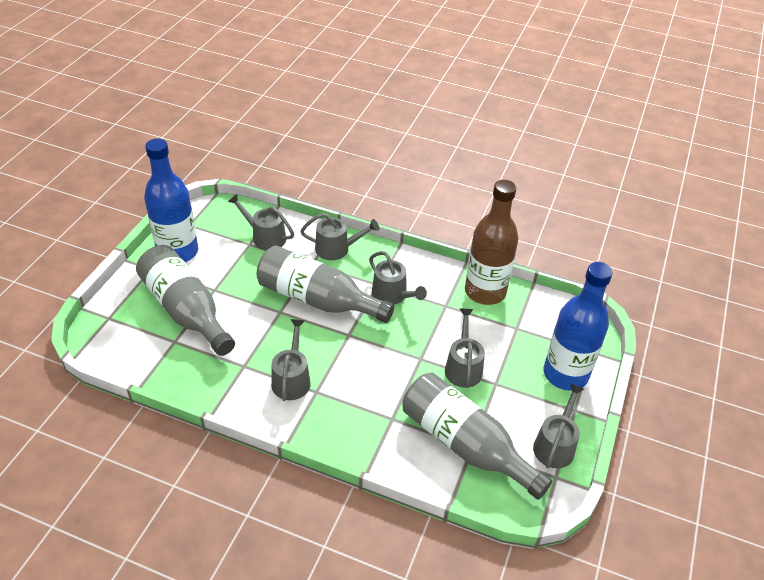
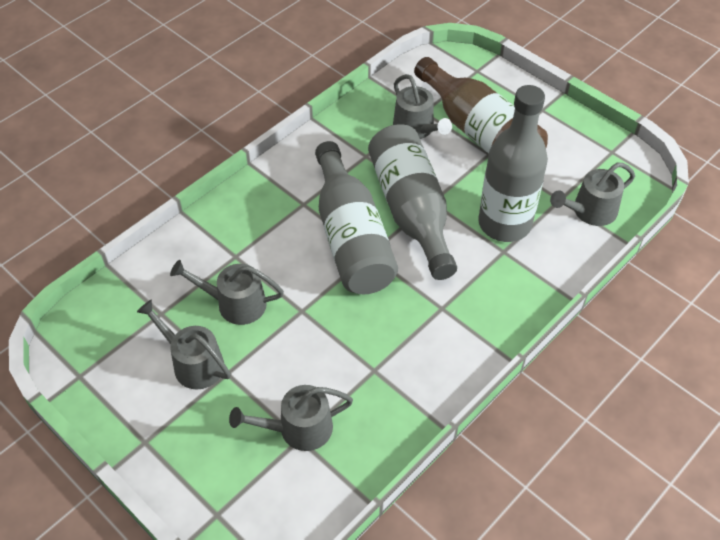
blue bottle: [144,138,198,262] [543,262,613,391] = 2 -> none = 0
grey watering can: [228,194,294,250] [271,319,311,401] [300,213,379,260] [369,251,427,305] [445,309,485,388] [533,384,584,468] = 6 -> [137,299,231,390] [170,260,284,325] [229,385,353,451] [393,74,452,139] [550,162,635,226] = 5

